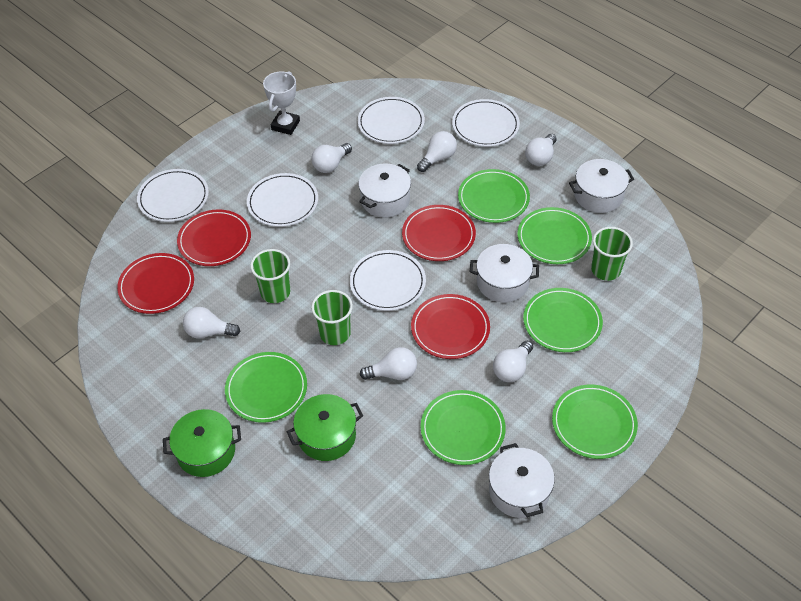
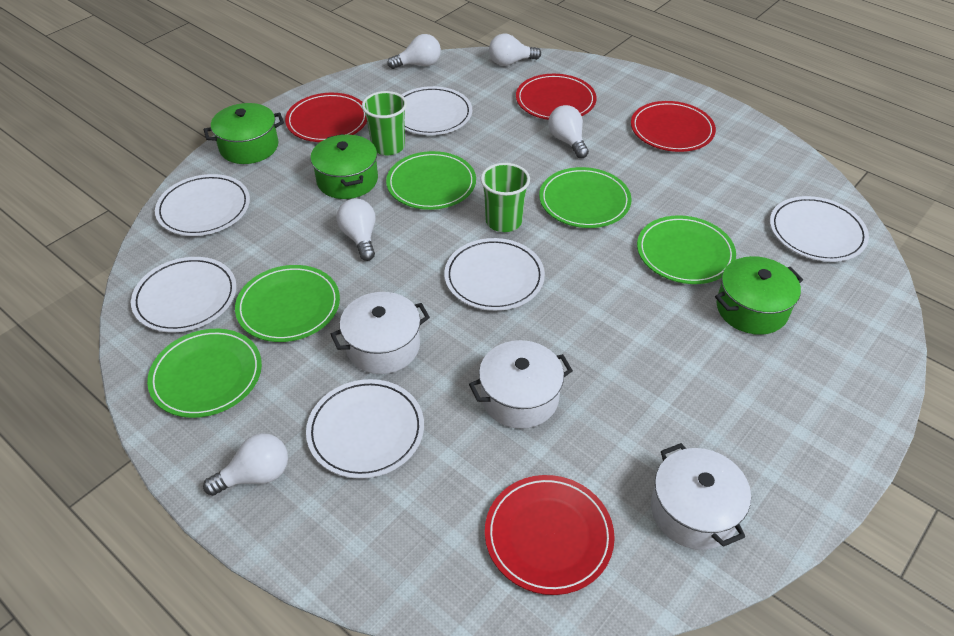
green cup: [250,249,290,303] [311,290,353,345] [591,227,633,281] = 3 -> [362,91,407,155] [481,163,530,232] = 2
green plate: [225,352,307,423] [421,390,506,465] [458,169,530,223] [517,207,592,264] [523,288,603,352] [552,385,638,459] = 6 -> [147,329,262,418] [235,265,340,342] [386,151,476,210] [539,167,632,228] [637,215,736,284] = 5
green pot: [163,409,241,477] [287,394,363,461] = 2 -> [204,103,284,164] [310,134,378,199] [715,256,803,335] = 3
white light bulb: [183,307,240,339] [311,143,352,173] [360,347,417,380] [417,131,457,172] [493,341,533,382] [525,134,557,166] = 6 -> [203,433,288,496] [336,199,376,261] [387,34,441,69] [489,34,541,66] [548,105,589,158] = 5
white plate: [137,169,209,222] [247,173,318,227] [350,250,426,311] [358,97,425,144] [452,99,520,147] = 5 -> [131,257,237,332] [155,174,250,236] [306,379,424,479] [401,86,472,135] [444,238,545,311] [770,196,869,262] = 6
white pot: [358,164,411,218] [470,244,539,302] [489,443,555,518] [569,159,634,213] = 4 -> [331,292,430,374] [469,340,573,429] [651,443,751,550] = 3
white trophy: [263,71,300,135] = 1 -> none = 0

